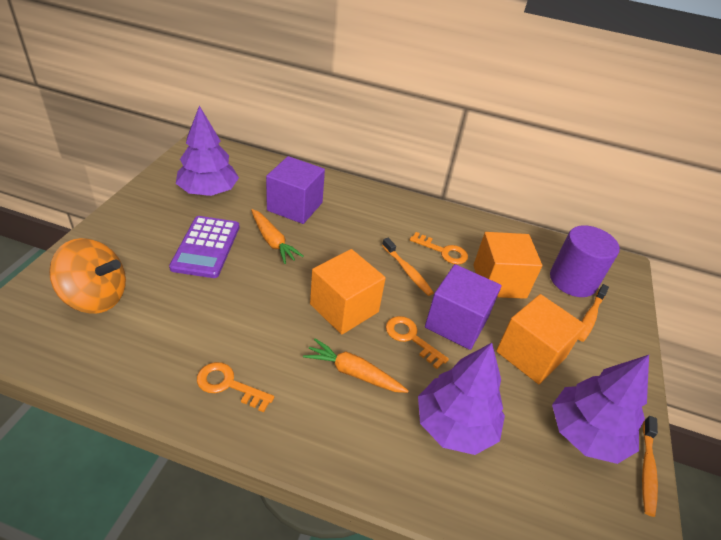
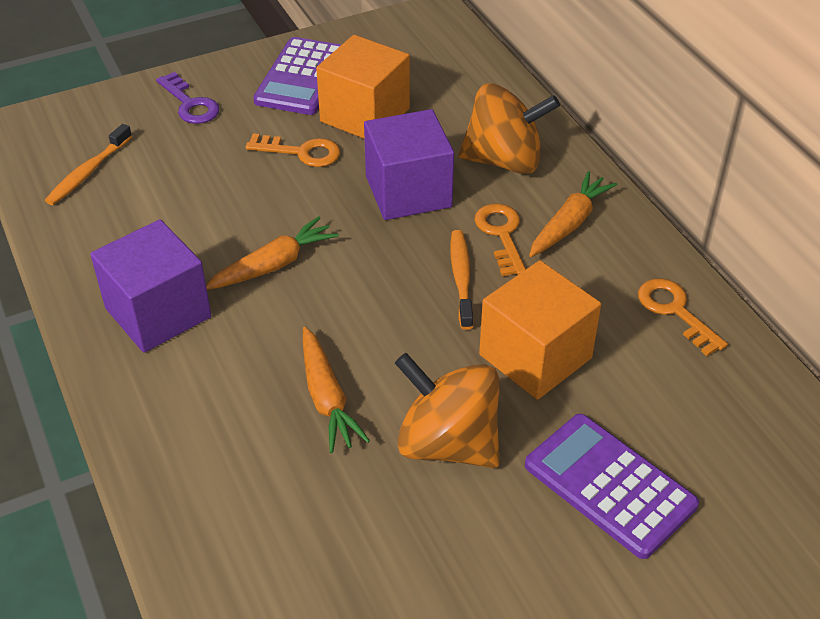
orange carrot: [251,209,304,264] [303,339,409,393] = 2 -> [206,216,339,290] [303,327,370,453] [529,171,617,257] = 3
orange cube: [310,249,386,334] [473,232,542,299] [496,294,586,384] = 3 -> [316,35,410,139] [479,260,601,400] = 2
orange spinning top: [49,238,126,314] = 1 -> [395,353,500,468] [459,83,560,174] = 2
orange toothbrush: [382,238,434,296] [578,284,609,342] [642,416,658,517] = 3 -> [45,124,132,205] [450,230,474,330] = 2
purple calculator: [169,216,239,278] = 1 -> [253,37,341,115] [525,414,699,559] = 2
purple cylinder: [550,225,620,297] = 1 -> none = 0
purple key: none = 0 -> [156,72,219,124] = 1
purple tree: [176,106,239,196] [418,343,505,455] [552,355,649,464] = 3 -> none = 0

